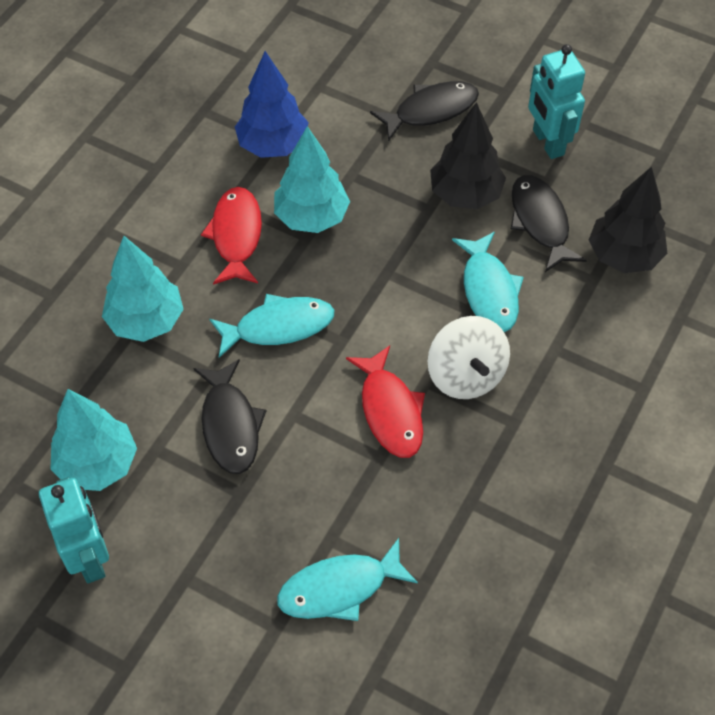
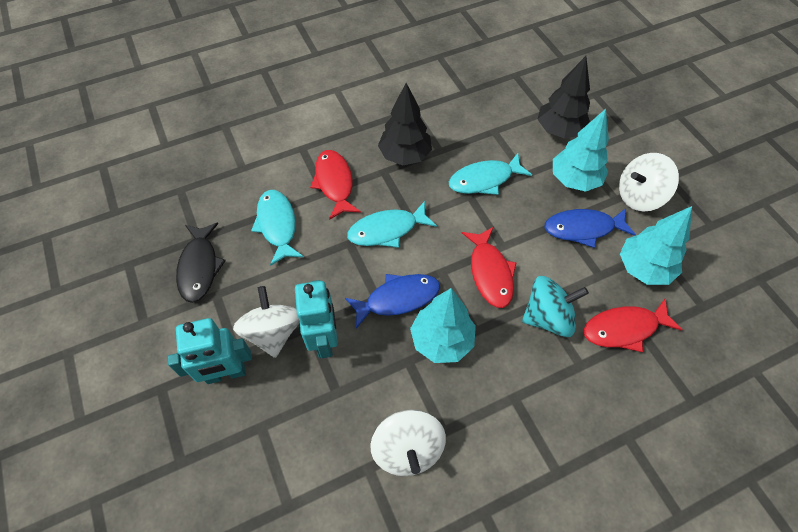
black fish: [193,359,266,474] [370,81,479,141] [511,175,587,272] = 3 -> [176,223,226,303] = 1
blue fish: none = 0 -> [345,274,440,329] [544,208,636,248] = 2
blue tree: [235,51,309,158] = 1 -> none = 0
red fish: [201,187,262,285] [346,346,425,458] = 2 -> [310,150,361,220] [462,227,516,308] [584,298,683,352] = 3
turquoise spinning top: none = 0 -> [522,276,589,337] = 1
white spinning top: [428,316,510,399] = 1 -> [233,286,300,358] [370,410,446,476] [619,153,679,212] = 3

